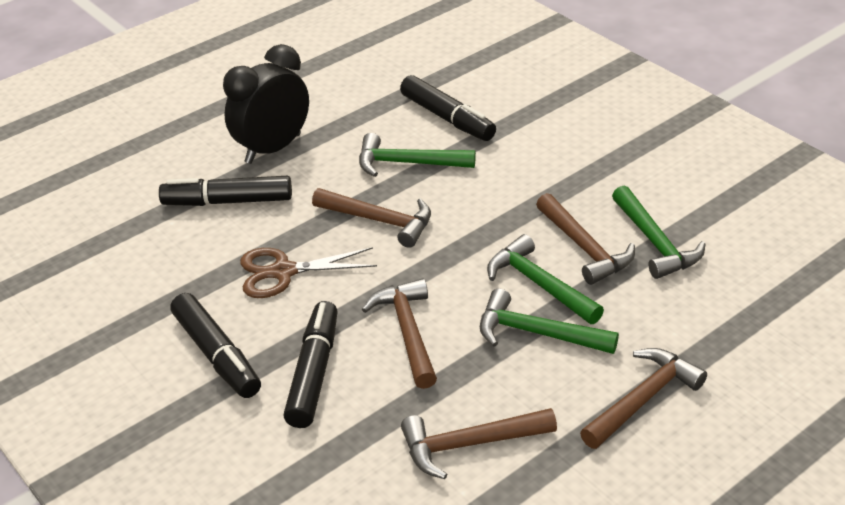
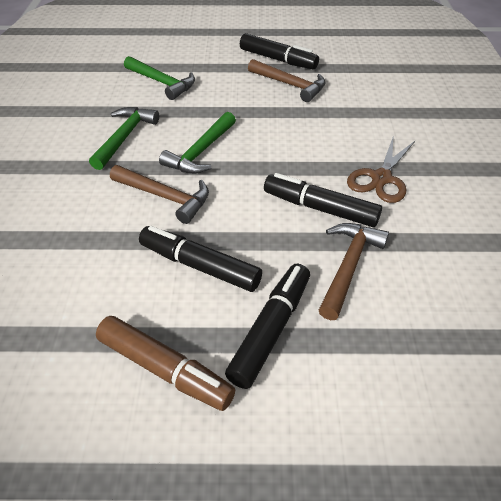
black clock: [223,44,309,164] = 1 -> none = 0
brown hammer: [312,188,431,248] [362,278,437,389] [401,408,557,479] [536,193,635,285] [580,348,707,449] = 5 -> [110,165,209,224] [248,59,326,102] [319,223,389,320] = 3
brown marker: none = 0 -> [96,316,235,411] = 1
green hammer: [359,133,476,177] [480,288,619,354] [487,234,604,324] [612,186,705,279] = 4 -> [89,107,159,170] [124,56,195,100] [159,112,236,174] = 3

